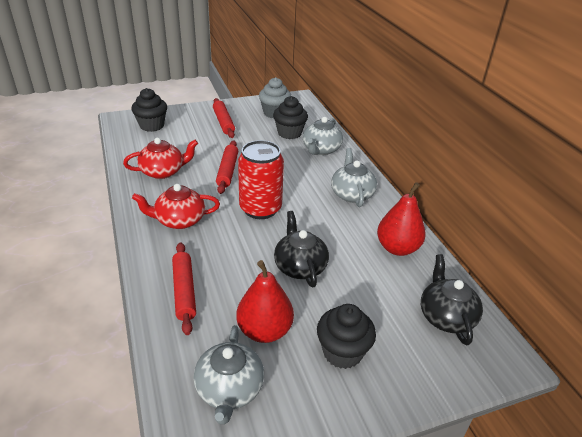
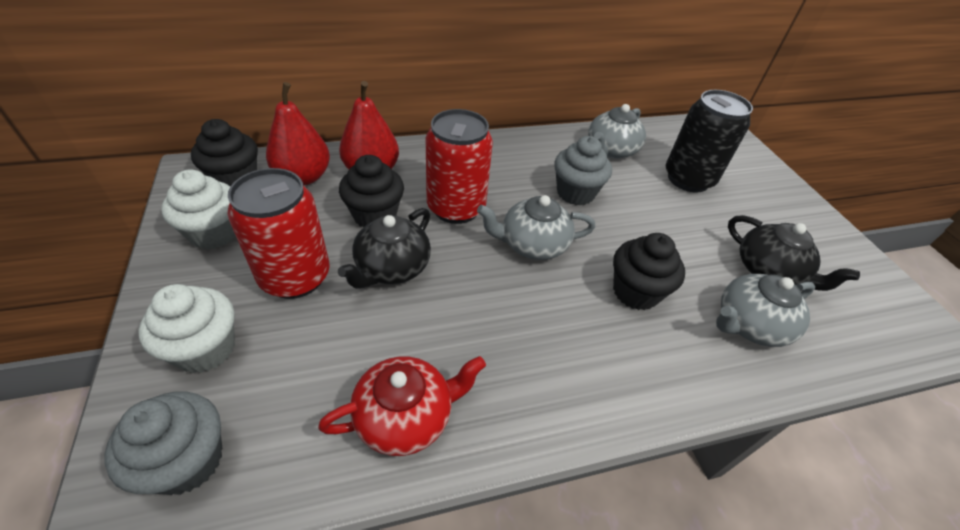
black can: none = 0 -> [666,90,753,192] = 1
grey cupcake: [259,77,291,119] = 1 -> [104,391,223,495] [554,136,612,206] = 2
red can: [238,140,284,219] = 1 -> [227,168,330,299] [426,109,493,224] = 2
red rolling pin: [172,242,196,335] [213,98,235,138] [216,140,238,194] = 3 -> none = 0
red teapot: [123,138,198,179] [132,184,220,229] = 2 -> [318,356,486,456] = 1
white cupcake: none = 0 -> [138,284,235,373] [161,169,235,249] = 2

